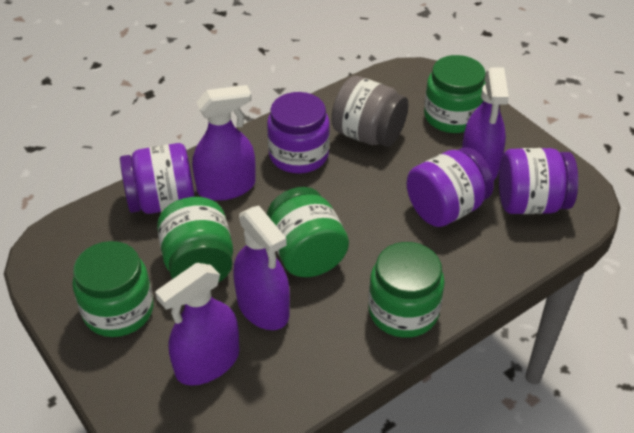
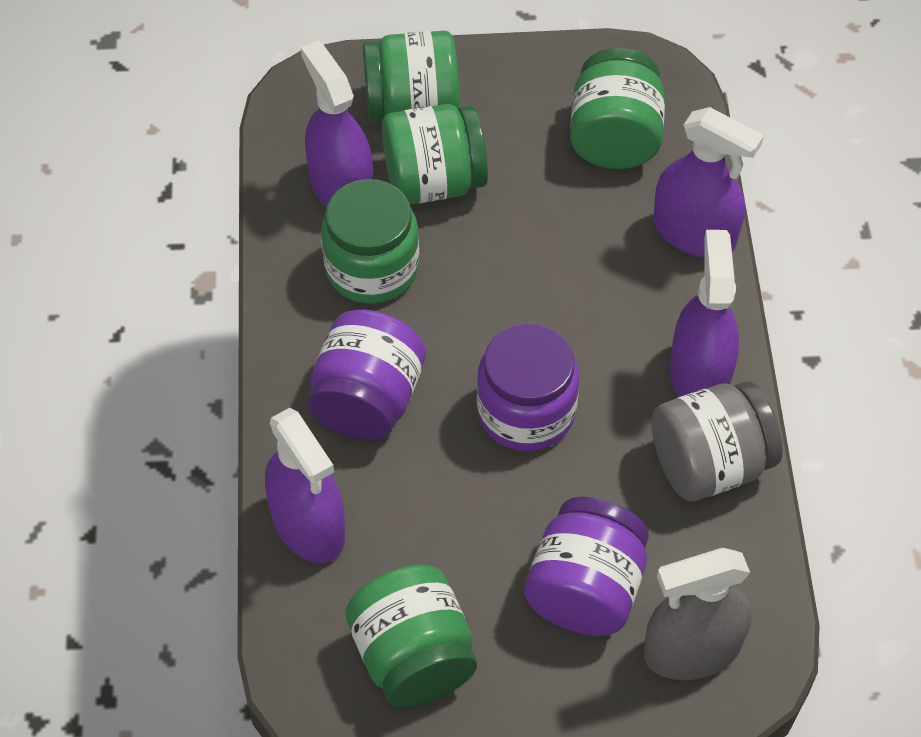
grey spray bottle: none = 0 -> [644,548,752,680] = 1
purple jar: [120,143,195,214] [267,92,330,173] [407,147,494,227] [499,148,578,214] = 4 -> [307,310,426,441] [477,323,579,451] [524,497,649,636] = 3

